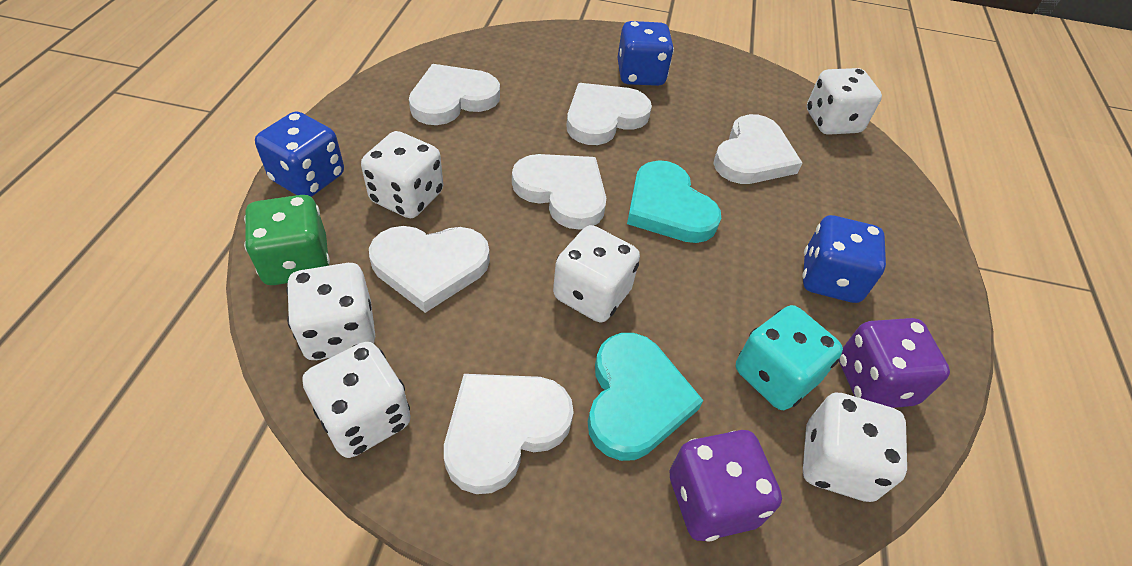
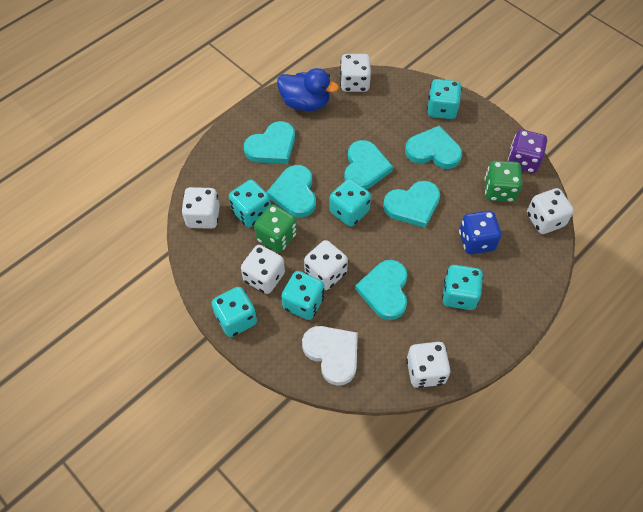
blue dice: [255,111,344,197] [617,21,674,86] [802,215,886,303] = 3 -> [459,211,501,254] = 1
blue duck: none = 0 -> [277,68,339,111] = 1
green dice: [244,195,330,285] = 1 -> [254,204,297,253] [484,161,522,202] = 2
purple dice: [669,430,782,542] [839,318,950,408] = 2 -> [508,130,547,173] = 1
turquoise dice: [736,305,843,410] = 1 -> [212,287,257,337] [229,180,271,227] [281,271,325,320] [329,179,371,227] [427,79,462,119] [442,265,483,310] = 6
turquoise heart: [588,333,704,461] [627,160,721,243] = 2 -> [244,121,295,164] [266,165,316,218] [344,140,393,190] [355,260,408,320] [383,181,440,228] [405,126,462,169] = 6
white heart: [369,226,490,313] [409,64,500,125] [444,374,574,494] [512,154,606,230] [566,83,652,145] [713,114,802,184] = 6 -> [302,326,358,386] = 1

